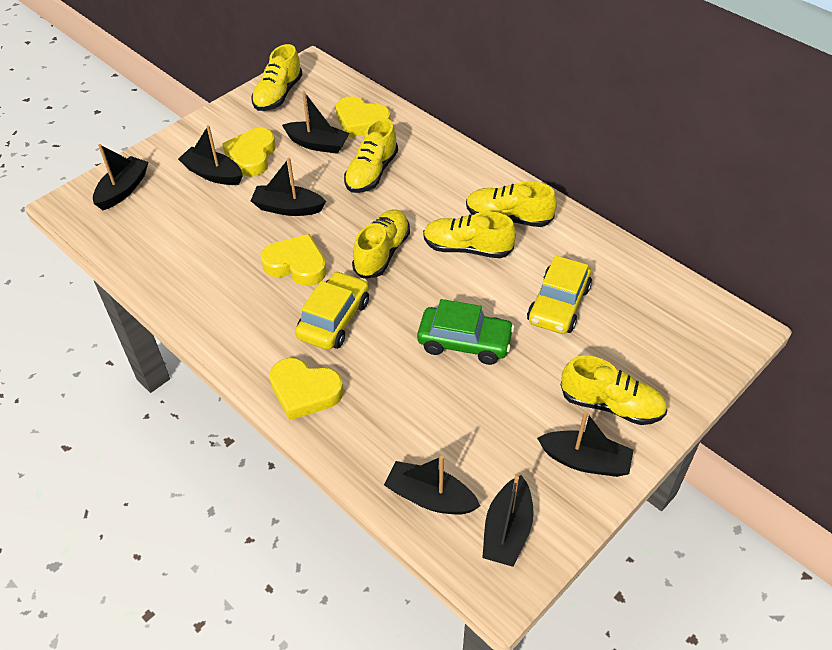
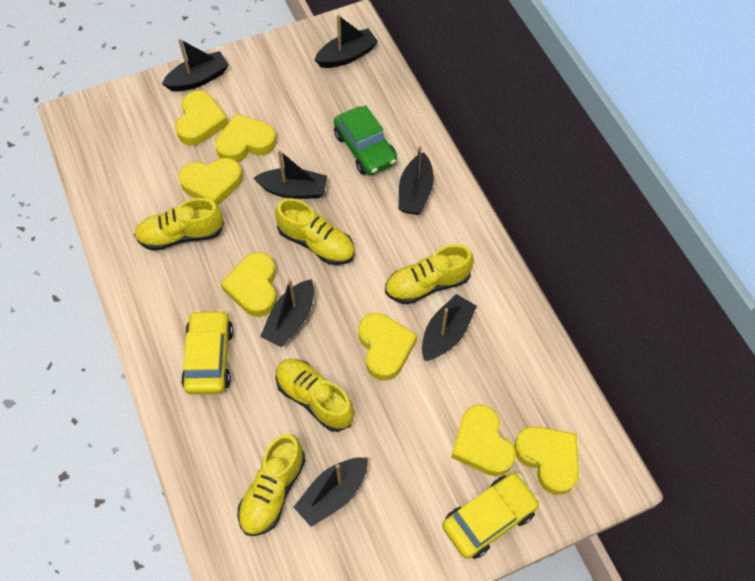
yellow heart: [222,128,276,177] [261,234,327,286] [269,358,344,420] [336,96,390,138] = 4 -> [175,90,228,146] [178,158,243,206] [215,113,276,162] [220,252,277,317] [359,313,417,381] [451,404,516,476] [514,426,579,495] = 7
yellow shoe: [251,44,303,111] [344,118,398,193] [352,209,410,278] [423,211,516,258] [466,181,557,227] [561,356,667,425] = 6 -> [134,198,224,251] [238,434,306,536] [275,198,355,265] [275,359,354,432] [385,244,474,304] = 5

